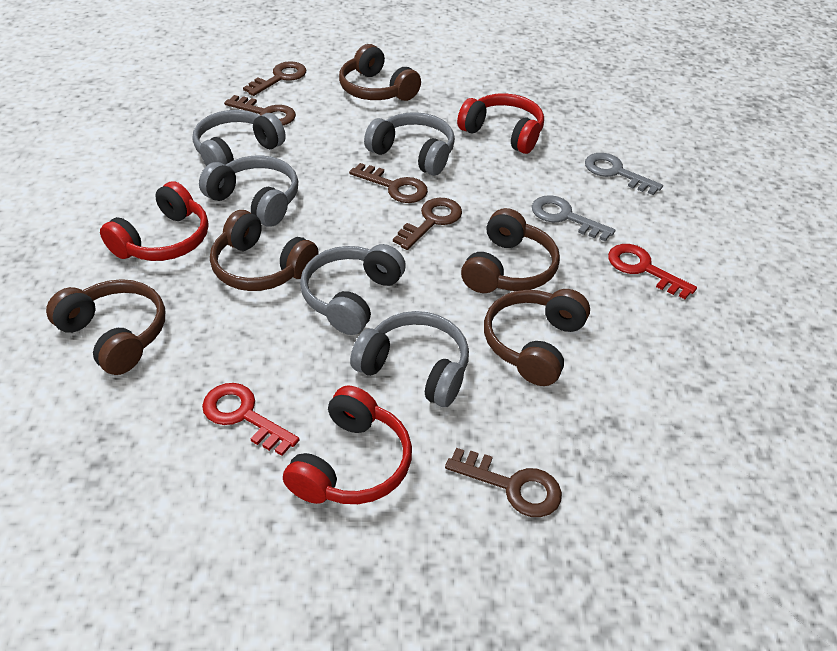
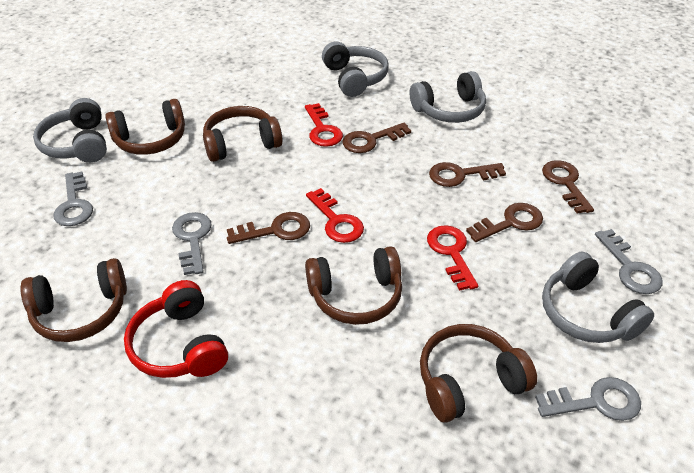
grey headphones: [193,110,286,166] [199,156,298,227] [300,244,406,335] [350,311,469,407] [364,112,455,176] = 5 -> [33,98,107,163] [322,41,389,97] [410,71,486,123] [542,251,654,343] = 4
grey key: [532,195,615,242] [585,153,663,195] = 2 -> [54,172,93,226] [172,212,212,275] [535,377,641,421] [595,229,663,294] = 4
red headphones: [100,181,208,261] [283,385,412,504] [457,93,544,154] = 3 -> [124,280,228,378] = 1
red key: [202,383,300,456] [608,244,697,299] = 2 -> [305,103,343,147] [306,188,364,243] [427,225,478,291] = 3

